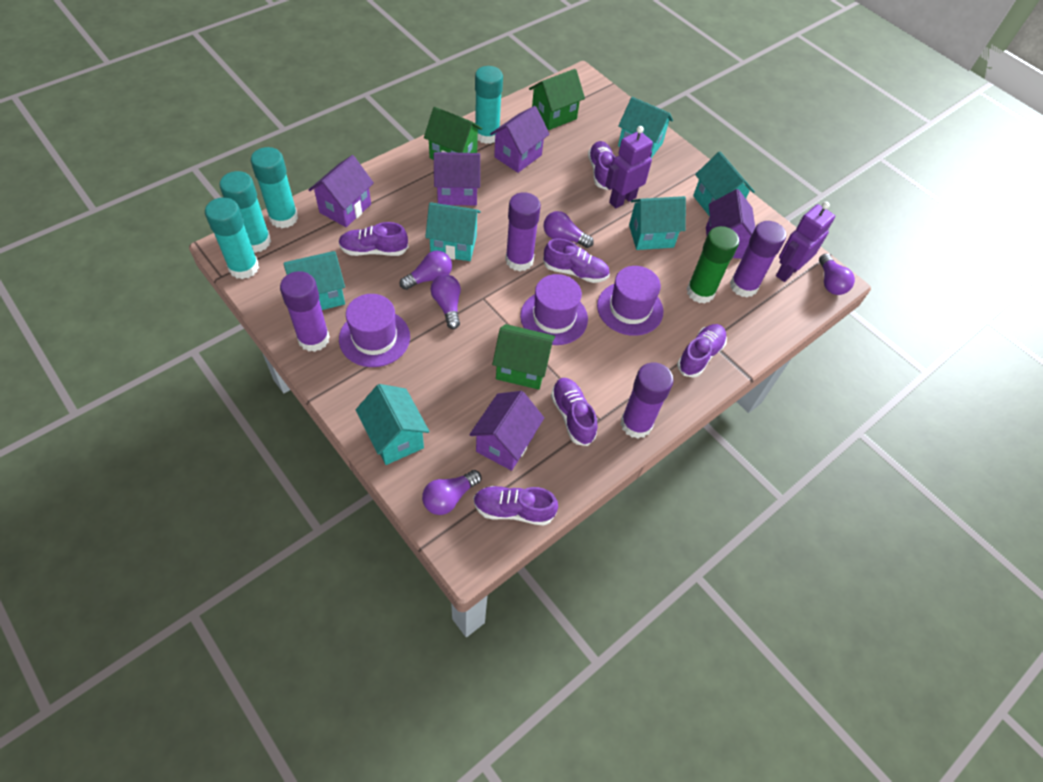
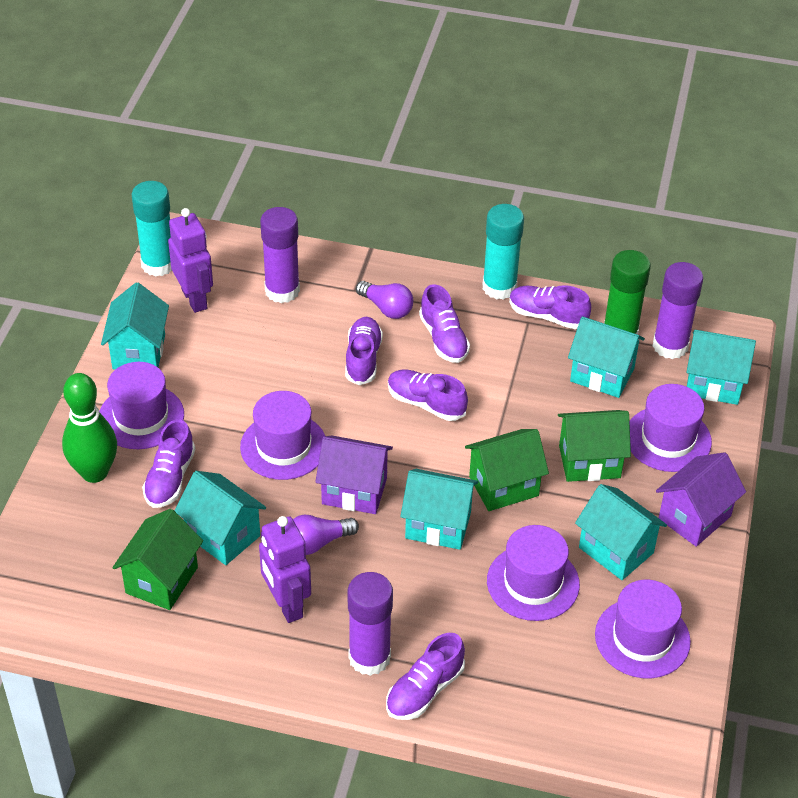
green bowling pin: none = 0 -> [62,373,117,483] = 1
purple glue stick: [280,271,330,352] [505,192,541,271] [620,362,674,439] [730,221,786,297] = 4 -> [260,207,300,303] [348,572,393,676] [653,262,703,359] = 3
purple hat: [339,294,410,367] [520,274,588,345] [597,266,663,336] = 3 -> [99,362,184,449] [240,391,325,480] [487,525,580,621] [595,580,691,678] [629,384,712,472] = 5
purple house: [309,155,374,227] [434,152,480,206] [469,391,544,471] [490,106,550,173] [706,189,755,259] = 5 -> [315,435,393,514] [656,452,746,547] = 2
purple light bulb: [400,250,452,290] [422,470,481,515] [430,274,461,329] [543,211,594,248] [819,254,855,295] = 5 -> [293,515,359,555] [356,281,413,319] = 2
turquoise glue stick: [205,197,259,279] [219,171,271,253] [251,147,298,228] [475,66,503,144] = 4 -> [131,181,172,277] [482,204,524,300] = 2

